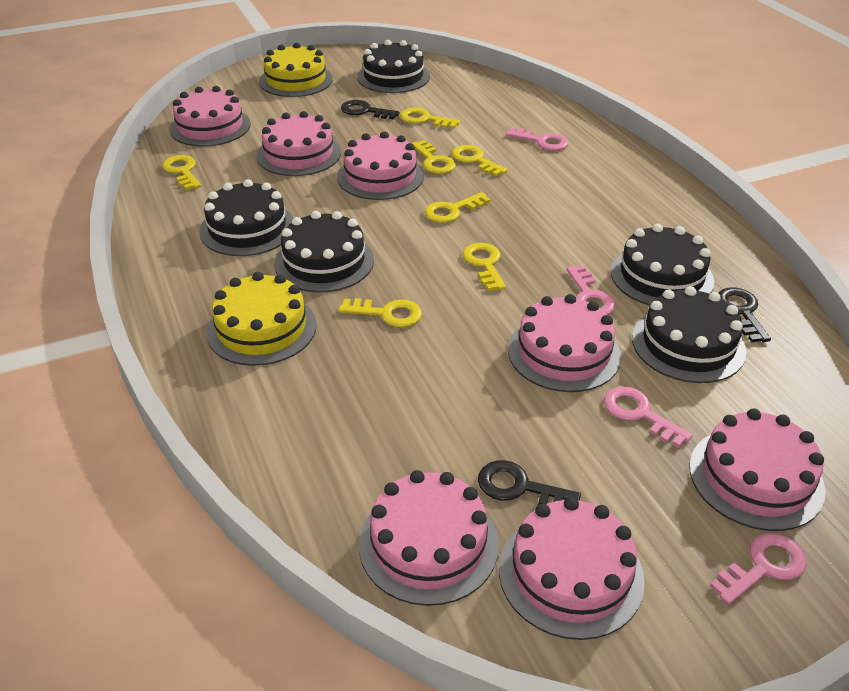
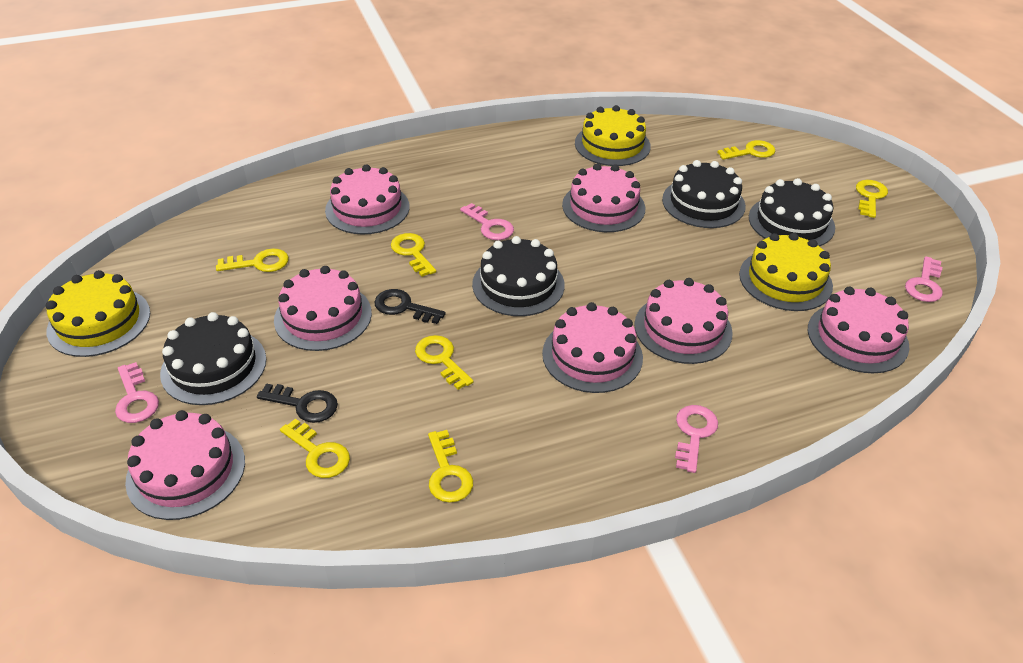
black cake: [199,179,293,256] [274,211,374,293] [357,40,430,93] [611,224,714,305] [632,286,746,383] = 5 -> [160,312,266,405] [472,236,565,316] [662,160,746,228] [749,178,835,246] = 4
black key: [341,100,400,120] [478,460,581,505] [718,287,771,342] = 3 -> [257,383,338,423] [374,289,446,324] = 2
yellow cake: [206,272,316,366] [259,43,333,97] = 2 -> [46,270,150,357] [575,105,651,166] [739,233,833,311] = 3

